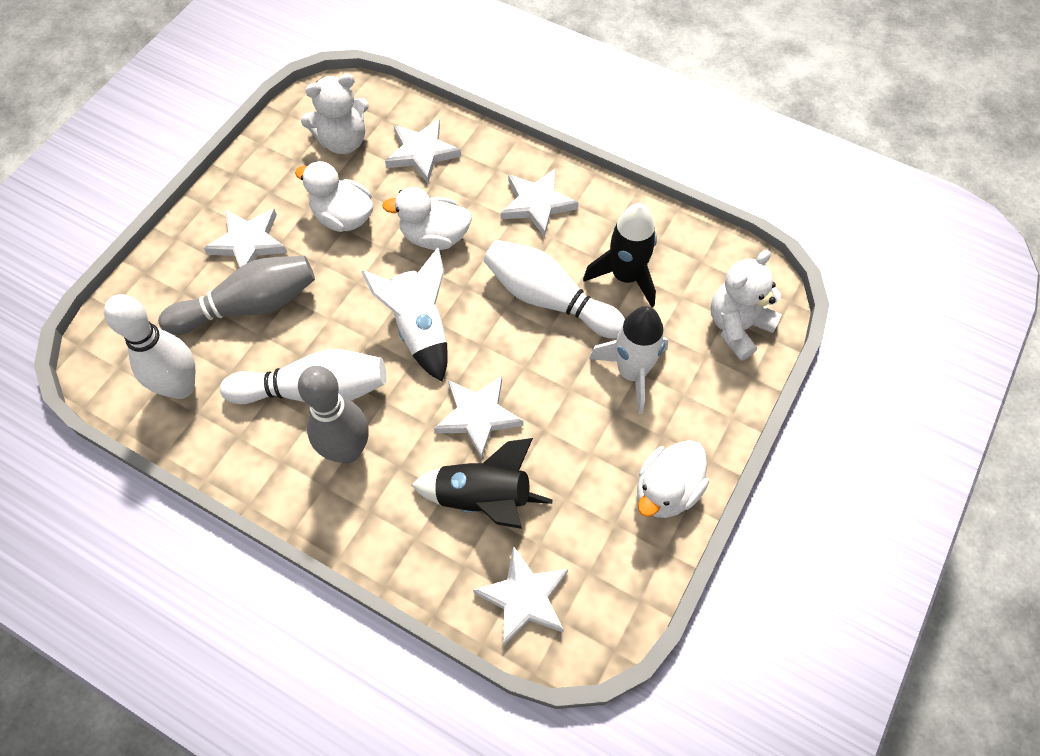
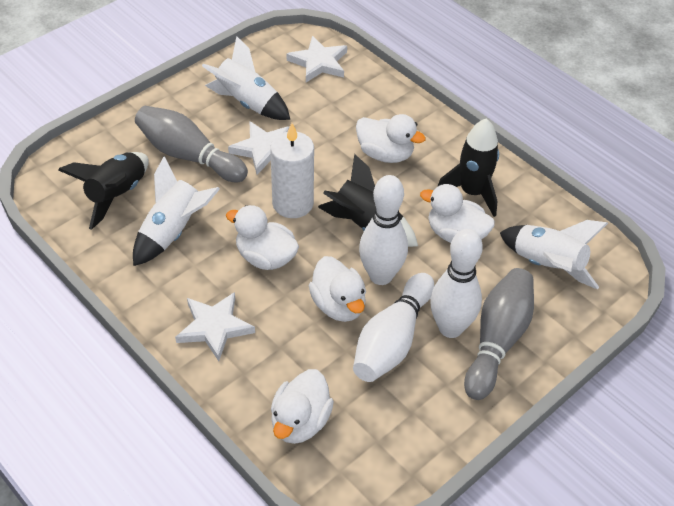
black rocket: [412,438,552,529] [583,203,657,307] = 2 -> [58,152,149,230] [318,154,418,247] [437,118,499,217] = 3
white candle: none = 0 -> [270,123,314,218] = 1
white duck: [295,161,373,232] [382,187,472,250] [637,440,709,518] = 3 -> [226,205,299,270] [271,369,334,444] [309,256,366,322] [356,114,426,163] [420,184,495,243] = 5
white rocket: [361,248,448,381] [589,306,668,414] = 2 -> [133,156,220,266] [202,36,290,120] [500,220,608,290] = 3
white star: [204,209,287,268] [385,119,461,183] [434,376,523,459] [473,546,568,646] [501,169,579,237] = 5 -> [175,292,255,361] [228,122,290,175] [287,36,347,82] = 3
white teddy bear: [301,73,369,154] [711,250,782,361] = 2 -> none = 0

